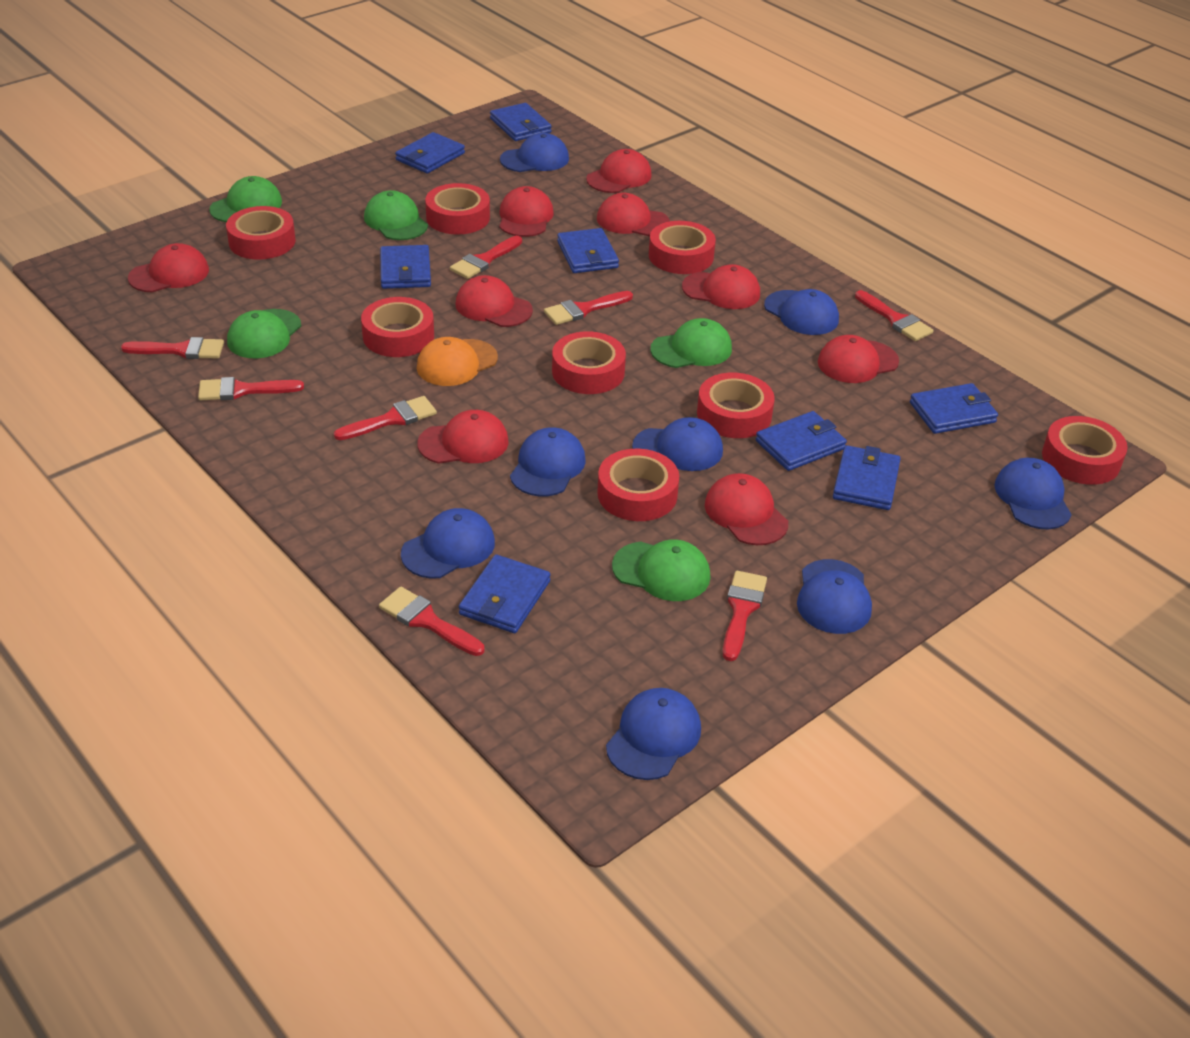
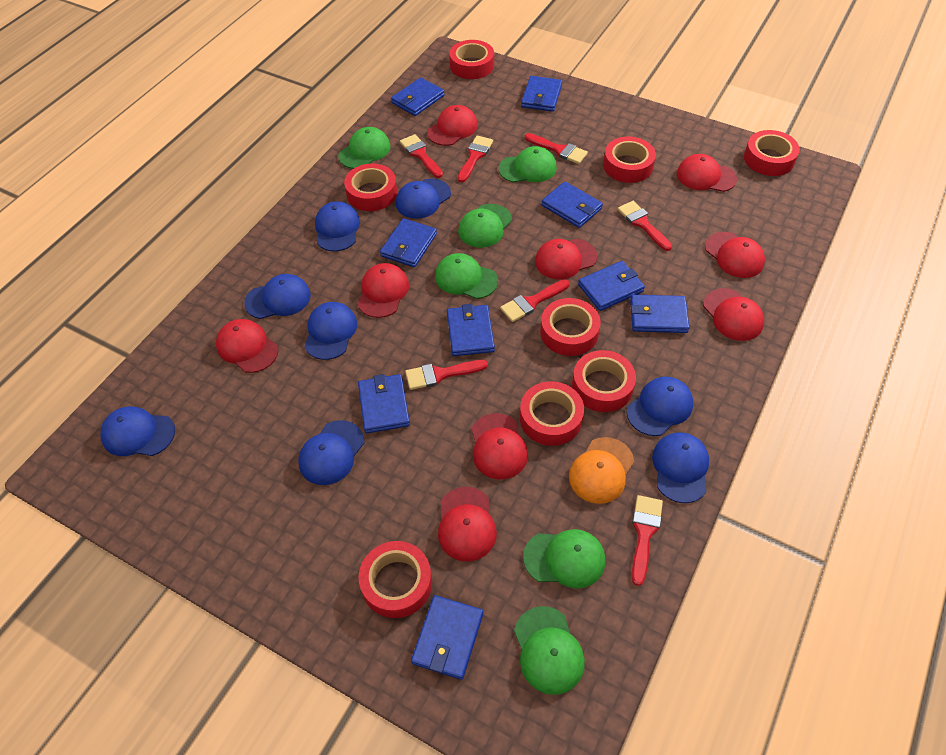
blue wallet: [380,245,431,289] [395,132,465,174] [459,554,551,633] [490,103,552,141] [557,228,619,273] [756,411,847,471] [833,445,901,510] [910,383,998,434] = 8 -> [358,374,410,433] [380,218,437,267] [391,77,445,116] [411,595,483,680] [447,304,495,356] [521,76,562,112] [541,181,603,228] [578,261,645,311] [630,295,690,333] = 9
green cap: [209,176,282,222] [227,309,301,358] [364,190,428,240] [612,539,710,601] [650,318,732,368] = 5 -> [338,127,391,169] [435,253,498,299] [458,204,512,248] [499,146,557,182] [514,606,585,695] [523,529,605,588] = 6
red brush: [121,337,224,359] [198,377,304,400] [334,396,437,440] [379,587,484,656] [450,236,522,279] [544,291,633,325] [723,571,767,661] [855,290,934,341] = 8 -> [400,134,443,178] [405,360,488,390] [458,136,493,183] [500,279,570,322] [525,133,588,164] [618,201,672,251] [632,495,663,586] = 7

